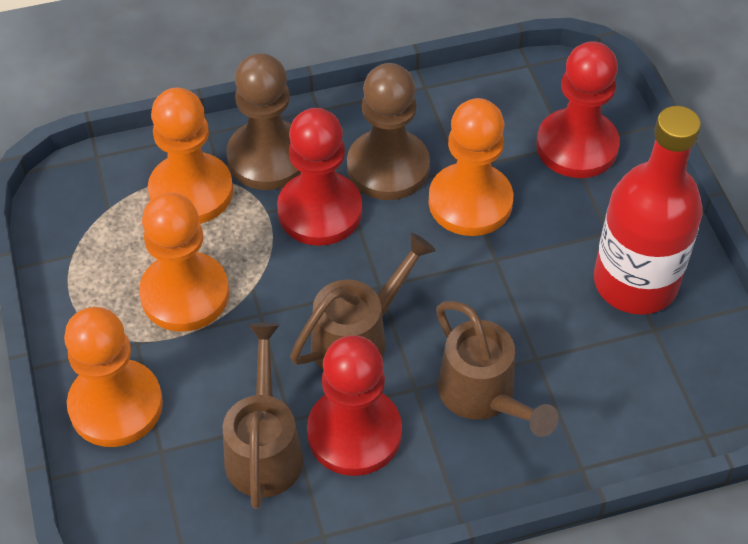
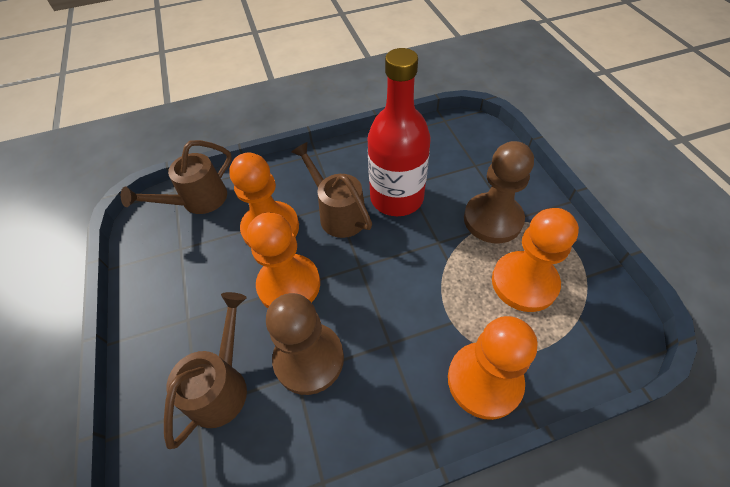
red pawn: [277,108,362,246] [307,335,402,476] [536,41,620,178] = 3 -> none = 0

